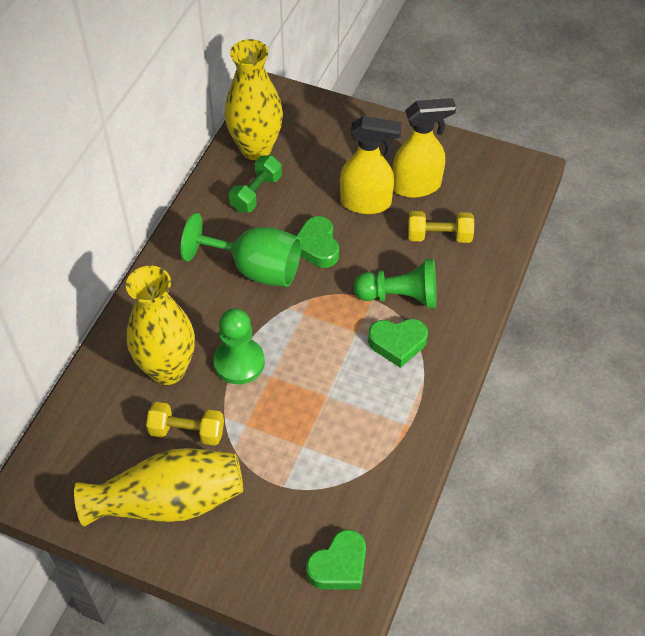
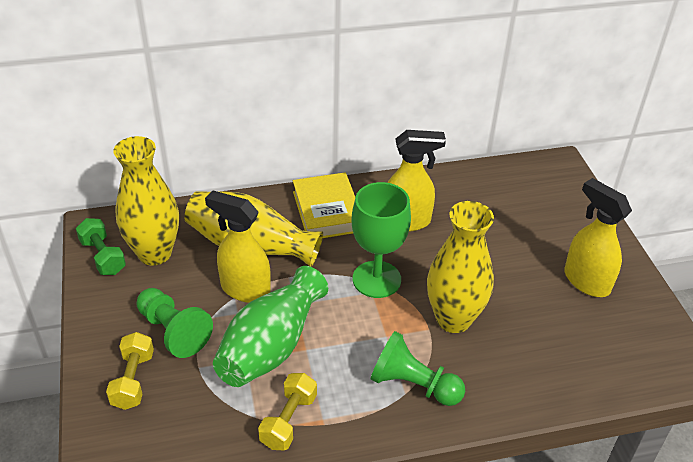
green heart: [296,216,339,268] [306,529,366,590] [368,319,428,368] = 3 -> none = 0
green vase: none = 0 -> [213,266,328,387] = 1
yellow book: none = 0 -> [293,172,355,238] = 1
yellow spray bottle: [340,116,402,214] [392,98,456,198] = 2 -> [205,190,271,303] [387,130,446,232] [564,178,632,297] = 3

